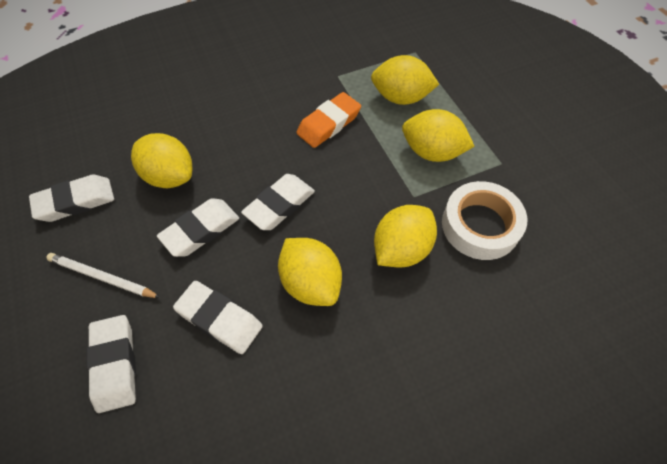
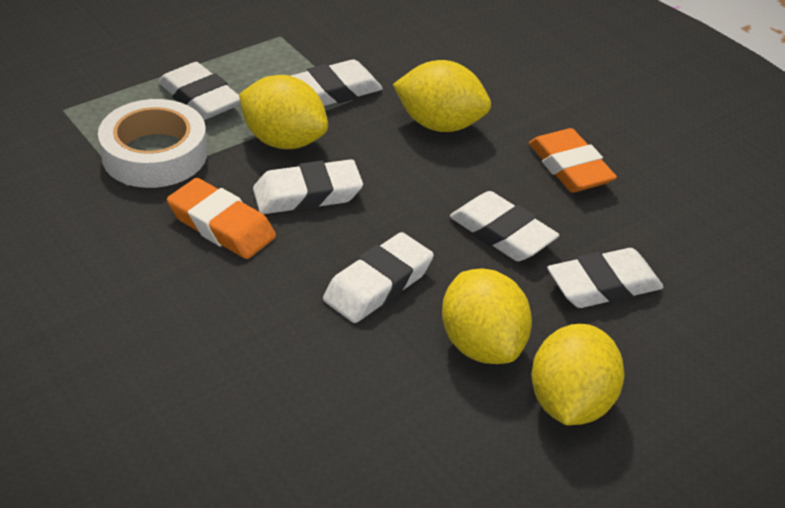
orange eraser: [296,92,361,148] = 1 -> [167,178,276,259] [529,128,617,193] = 2
white eraser: [29,174,114,222] [86,315,136,413] [157,198,239,257] [173,281,263,354] [241,174,315,230] = 5 -> [158,62,240,120] [253,159,363,214] [291,59,383,106] [323,232,434,323] [450,191,559,261] [547,248,664,308] = 6
white pencil: [46,253,161,298] = 1 -> none = 0
yellow lemon: [131,133,192,188] [278,238,342,306] [371,55,439,105] [374,205,437,268] [402,109,475,162] = 5 -> [239,75,328,149] [393,60,491,132] [442,268,532,364] [531,324,625,425] = 4

